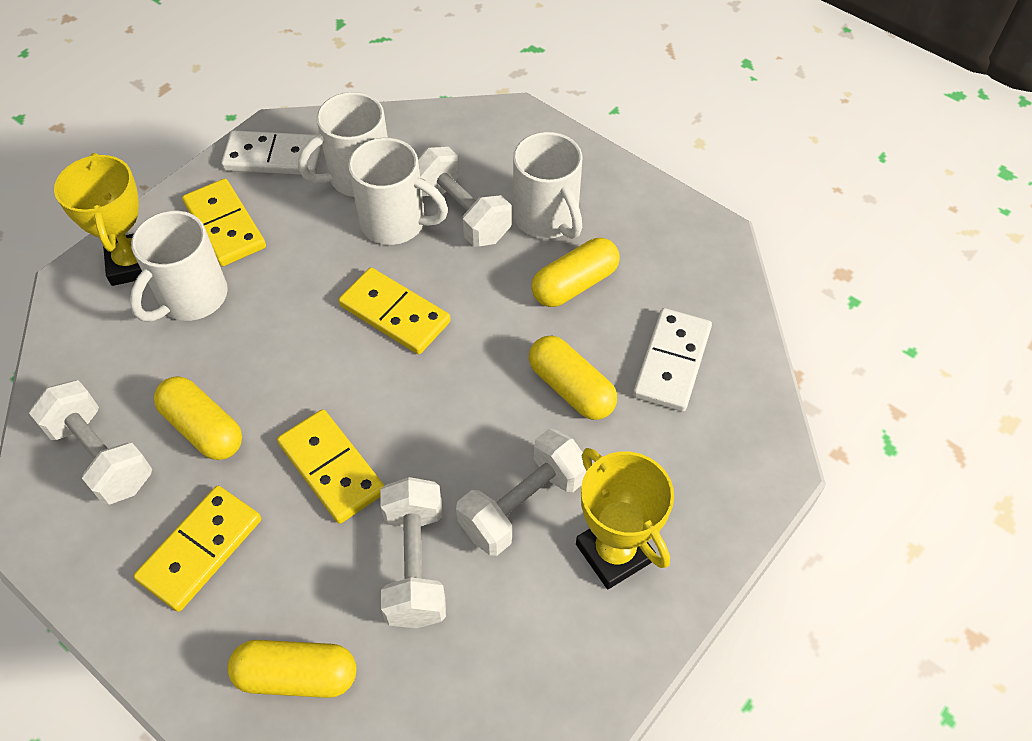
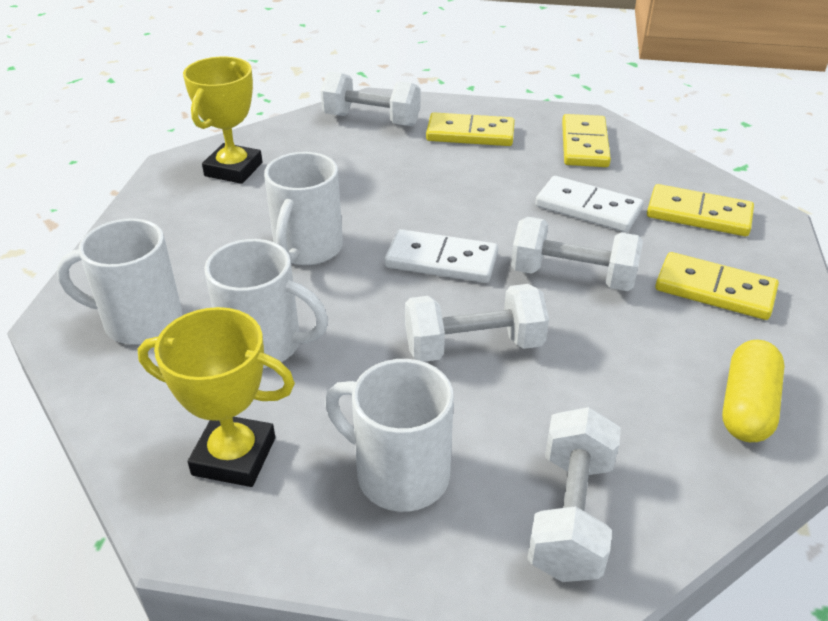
yellow capsule: [154,376,242,460] [228,640,356,698] [529,336,617,420] [531,238,620,307] = 4 -> [722,340,785,442] = 1

